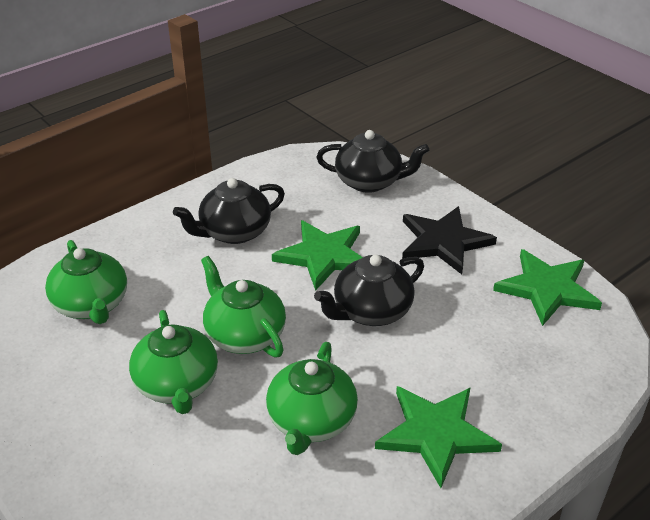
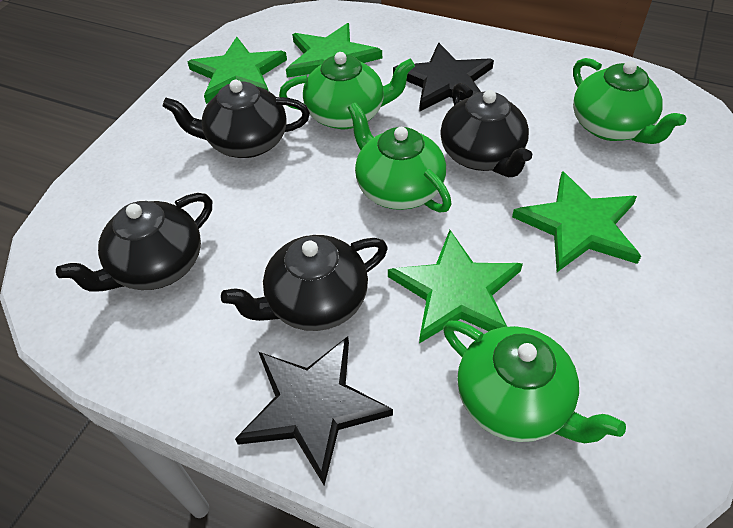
black star: [402,206,497,274] = 1 -> [235,336,393,486] [393,43,494,112] = 2
black teapot: [173,178,285,244] [314,254,424,326] [316,130,429,193] = 3 -> [56,193,212,292] [162,80,310,158] [221,235,388,331] [440,83,532,177] = 4
green star: [272,220,363,291] [375,386,502,488] [493,249,602,326] = 3 -> [188,37,287,104] [286,23,382,78] [388,230,523,344] [512,171,641,272] = 4

